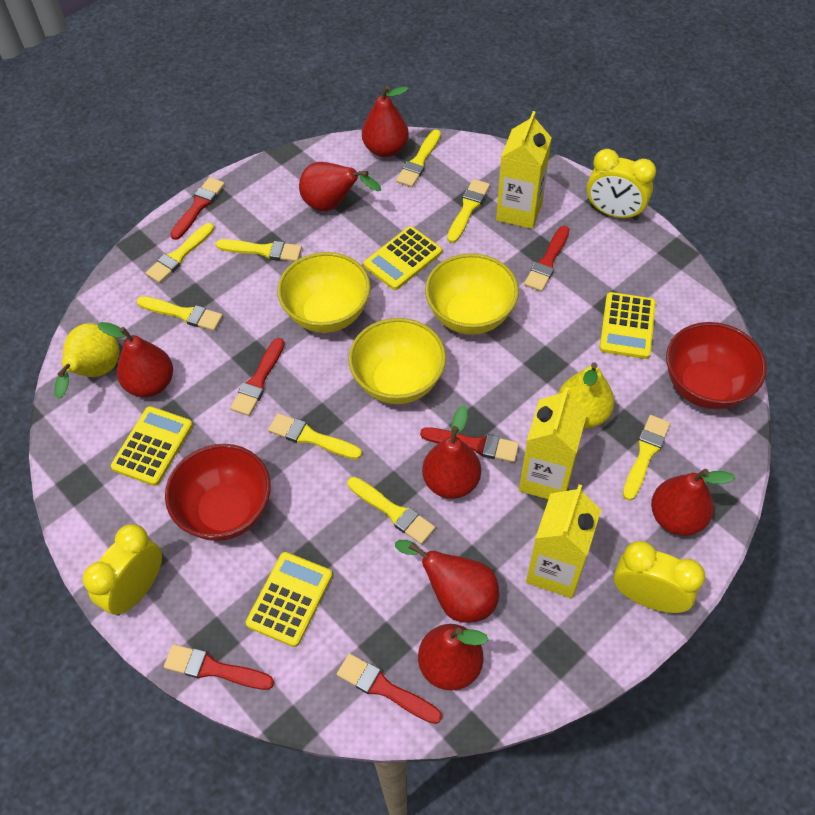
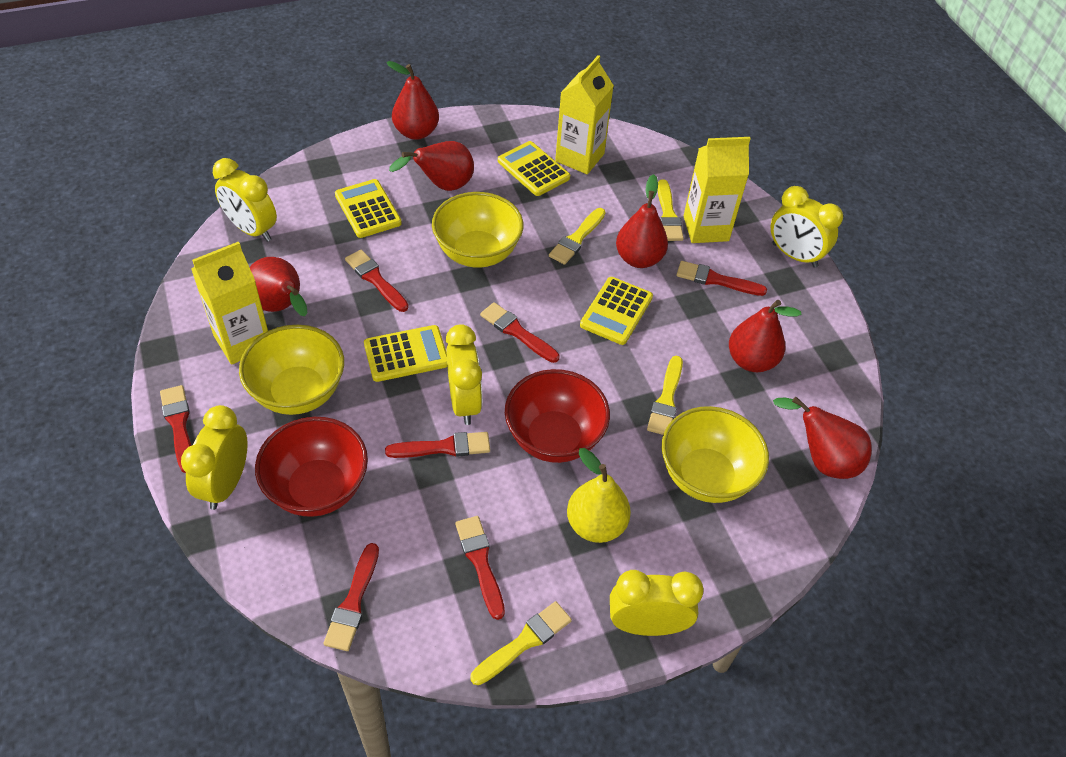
red brush: [164,644,274,690] [170,177,225,240] [230,338,284,416] [337,653,442,724] [420,427,519,462] [524,226,570,292] = 6 -> [160,385,191,473] [323,543,379,651] [345,250,409,312] [385,432,490,458] [455,516,505,620] [480,302,559,363] [677,261,767,296] = 7
red pear: [97,322,173,397] [299,162,381,211] [362,85,409,157] [395,540,499,623] [418,624,489,691] [422,405,481,499] [651,469,735,536] = 7 -> [250,257,307,316] [386,61,439,140] [389,141,474,191] [616,174,668,268] [729,300,802,372] [773,396,872,479] = 6
yellow brush: [137,296,223,331] [146,223,214,283] [216,239,302,262] [268,413,362,459] [348,477,435,544] [396,130,441,187] [447,179,490,243] [623,415,670,501] = 8 -> [471,601,572,685] [549,208,606,265] [647,356,683,435] [658,179,684,241] = 4
yellow clock: [83,524,162,616] [587,149,656,220] [614,541,705,613] = 3 -> [181,405,248,510] [213,158,277,242] [446,324,482,425] [610,570,704,636] [771,186,843,268] = 5
yellow pear: [54,323,119,399] [558,362,614,428] = 2 -> [567,448,631,543] = 1

